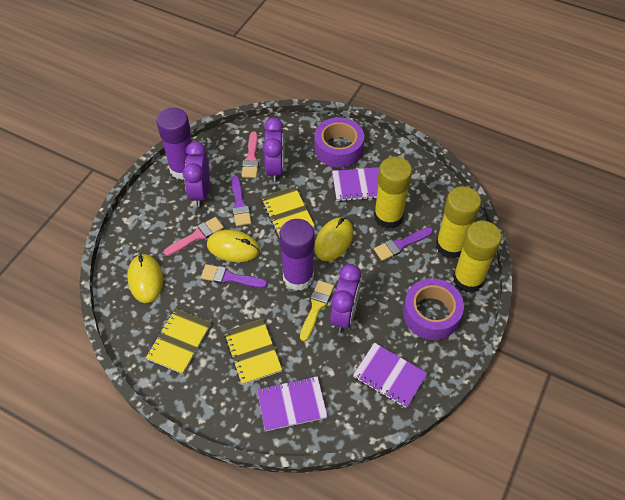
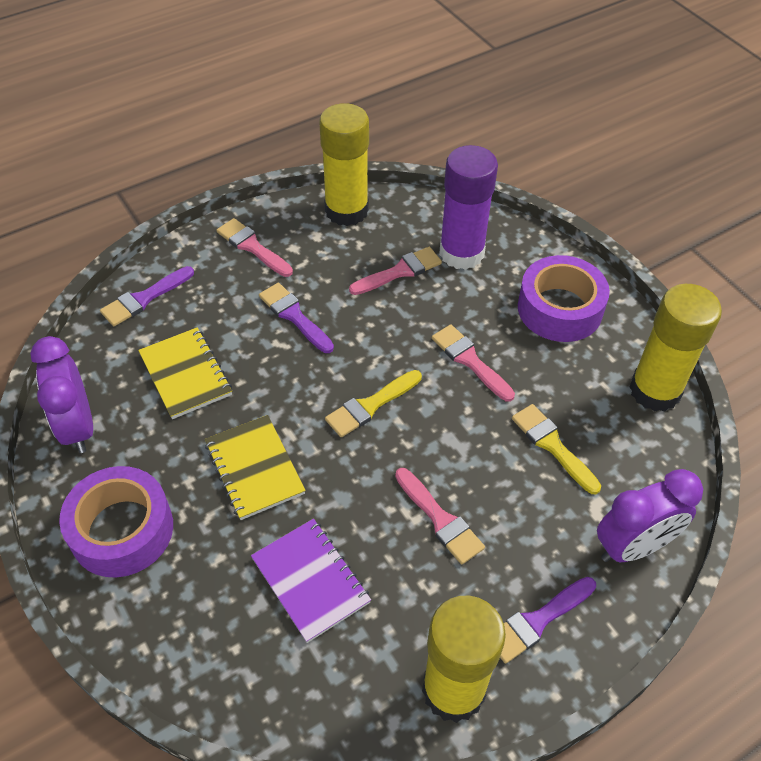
pink brush: [164,217,224,256] [242,132,259,178] = 2 -> [217,218,293,277] [349,247,442,295] [395,468,485,564] [432,324,515,402] = 4
purple clock: [183,141,209,207] [263,117,284,182] [330,264,361,332] = 3 -> [30,336,93,453] [597,469,703,562] = 2
purple glue stick: [157,108,192,180] [279,219,314,291] = 2 -> [439,145,498,270] = 1
purple notebook: [257,376,328,431] [332,167,379,202] [353,343,428,408] = 3 -> [251,519,371,643] = 1
yellow brush: [300,280,334,341] = 1 -> [325,370,422,437] [512,404,601,494] = 2
yellow mouse: [128,254,163,303] [207,230,260,262] [314,217,353,261] = 3 -> none = 0
yellow notebook: [146,308,211,374] [224,319,282,385] [261,186,315,238] = 3 -> [138,327,232,419] [205,415,306,520] = 2

